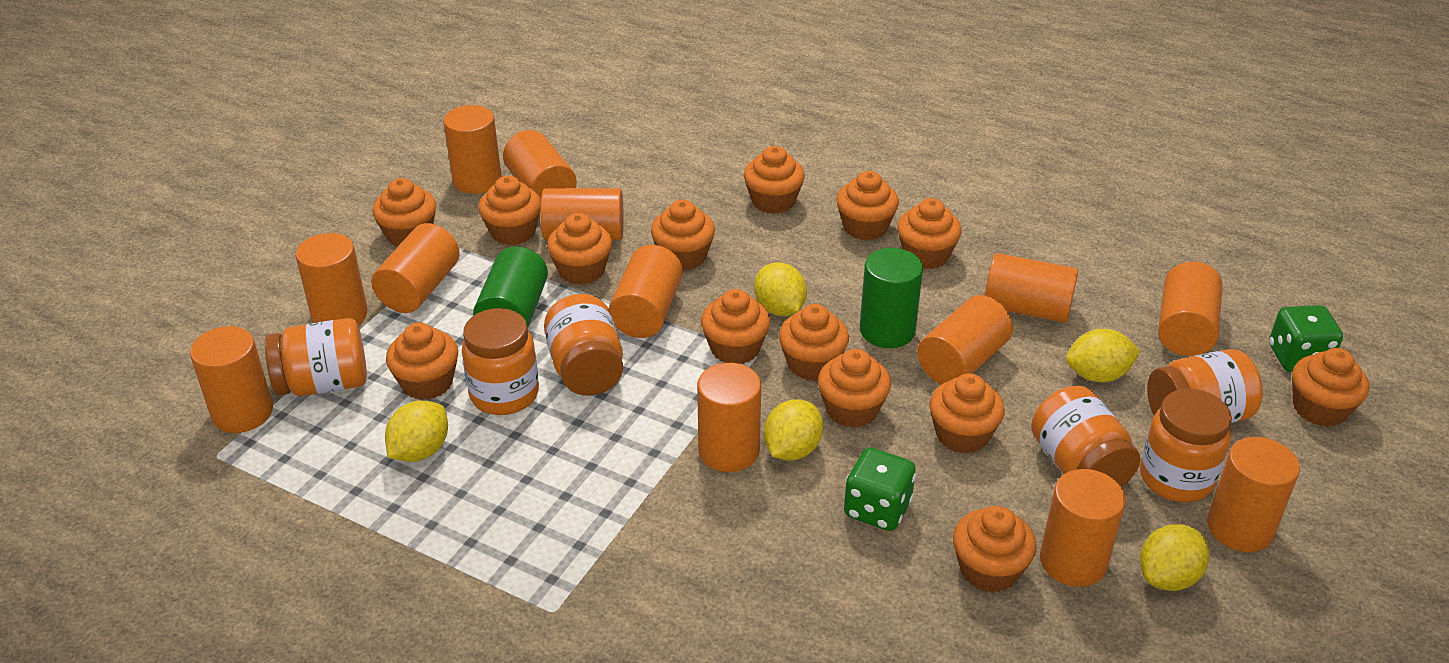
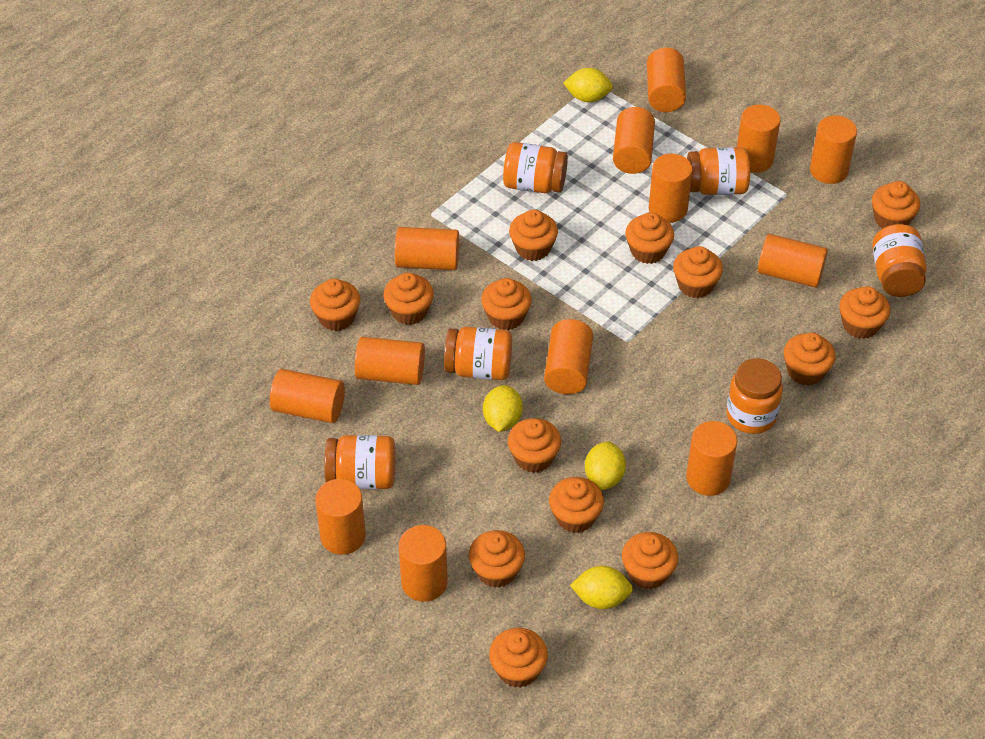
green cylinder: [473,247,548,327] [860,248,923,348] = 2 -> none = 0
green dice: [844,448,916,531] [1269,305,1343,372] = 2 -> none = 0
yellow lemon: [385,401,448,462] [754,262,807,316] [764,399,823,461] [1066,329,1141,382] [1140,524,1209,591] = 5 -> [483,385,523,432] [563,68,613,102] [570,566,633,609] [585,441,626,490] = 4

